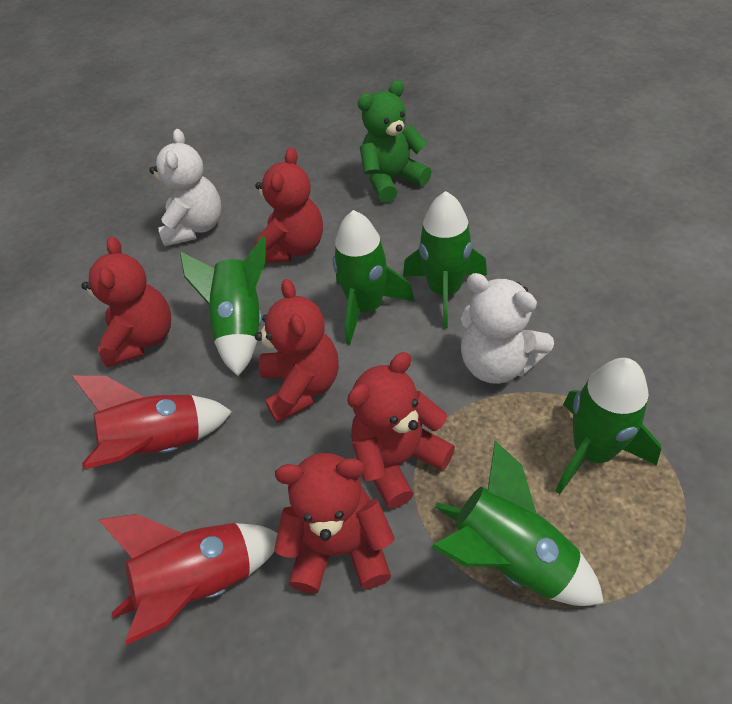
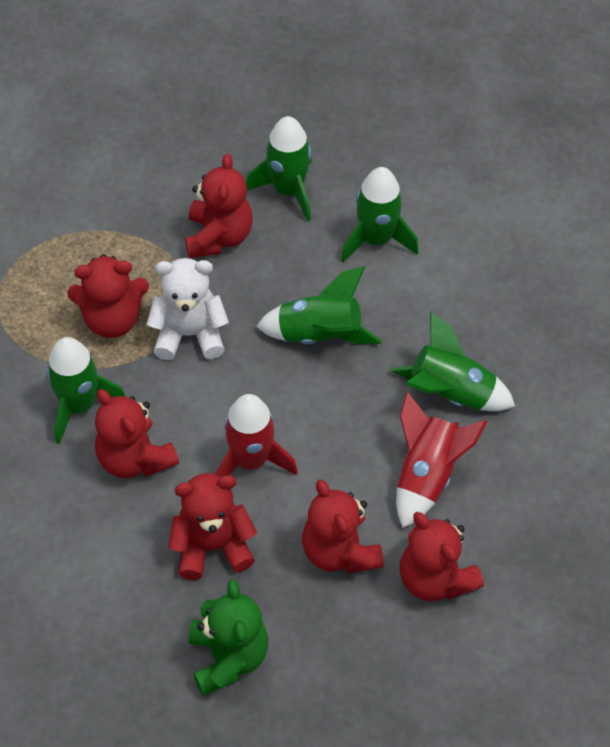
red teddy bear: [81,236,171,367] [254,147,323,263] [255,279,339,423] [274,453,395,593] [347,352,455,509] = 5 -> [67,254,149,338] [95,389,179,478] [168,473,257,580] [186,154,253,258] [302,479,384,573] [399,512,484,601] = 6
white teddy bear: [149,129,221,246] [461,273,554,384] = 2 -> [146,258,229,360] = 1

